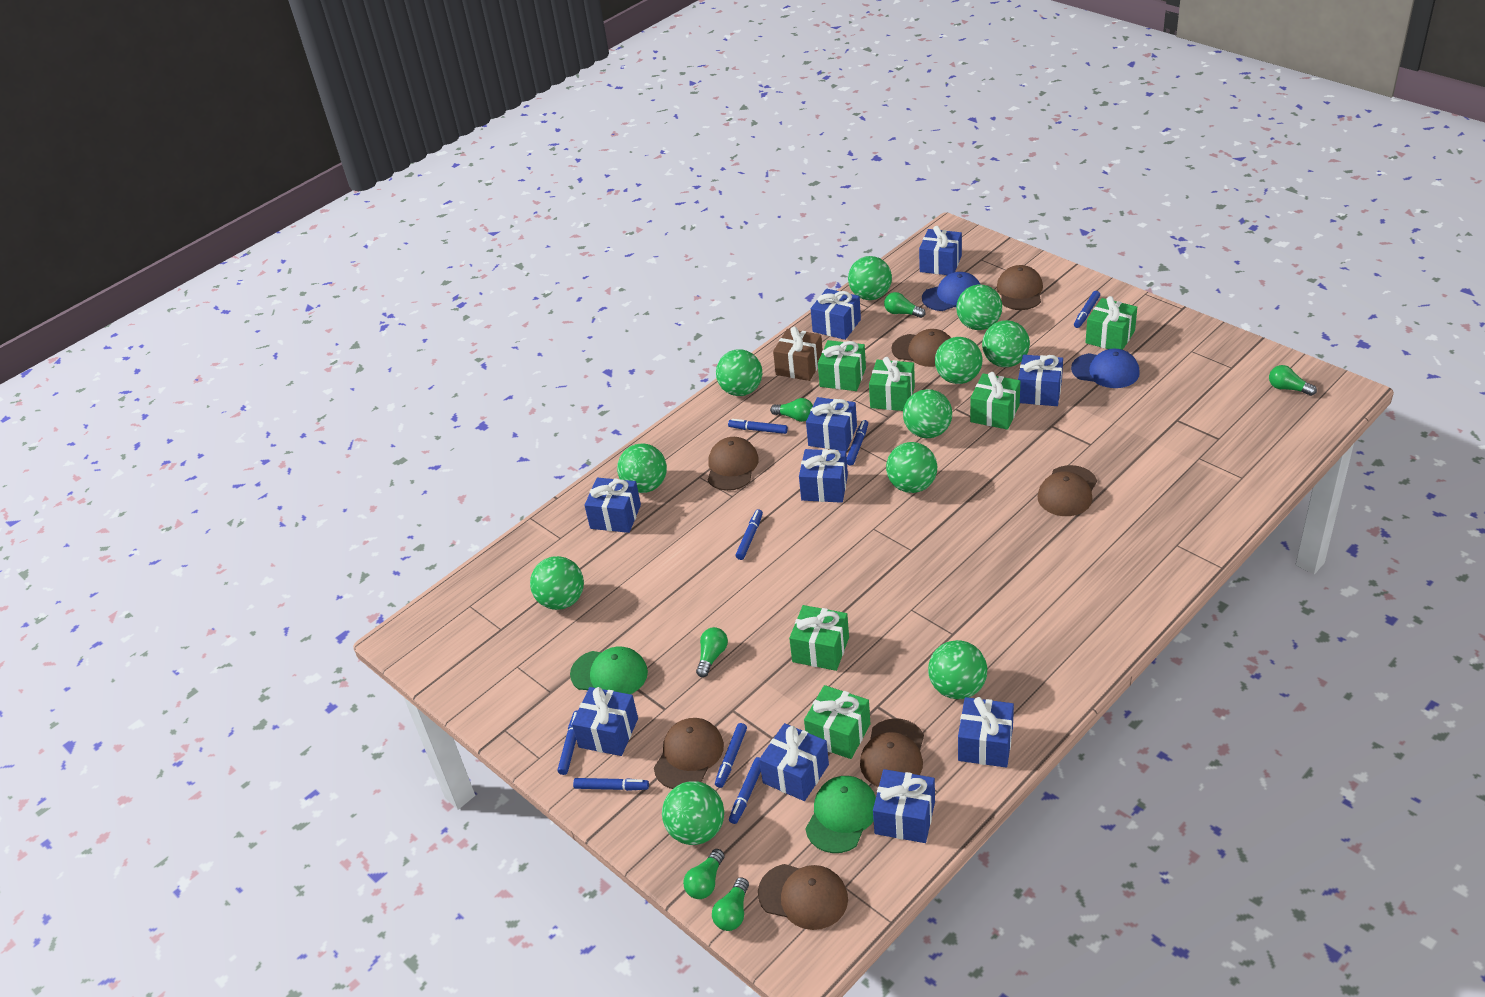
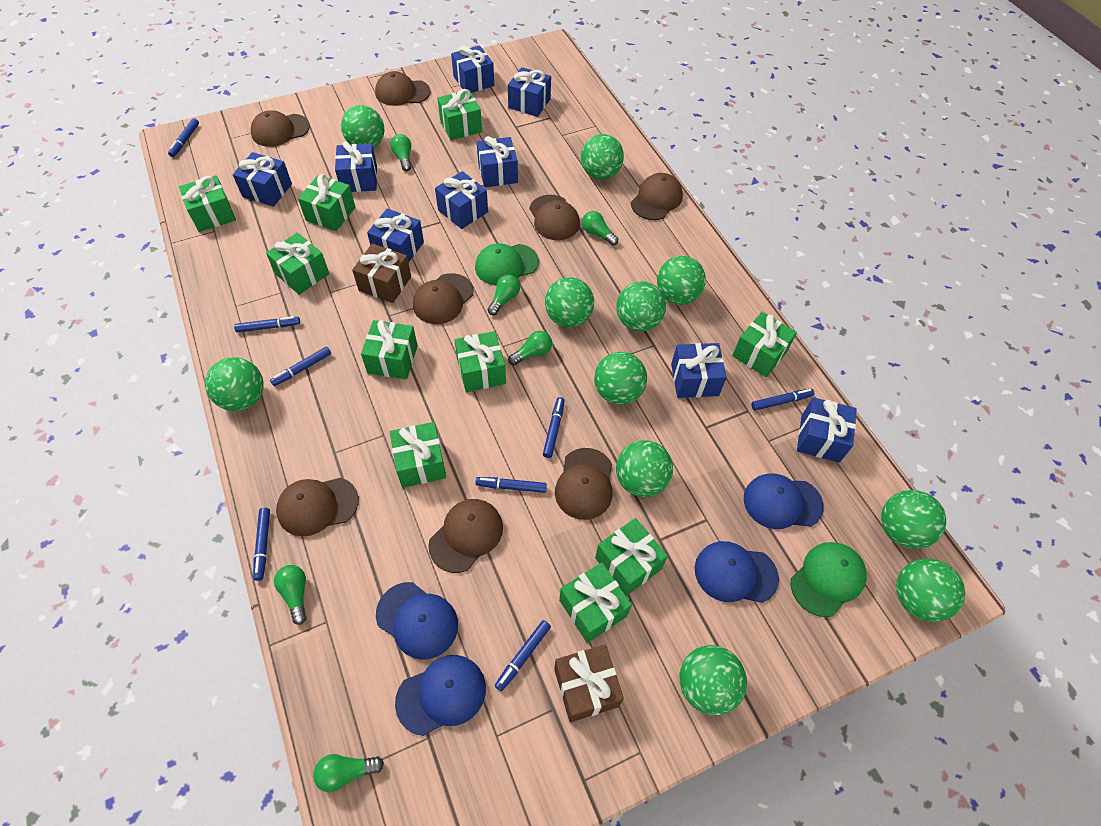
blue cap: [922,272,980,311] [1071,349,1140,388] = 2 -> [376,582,458,660] [395,655,486,736] [695,541,779,603] [744,473,824,529] = 4
blue gift: [572,687,638,756] [584,478,641,533] [759,723,829,801] [799,449,848,503] [806,397,857,451] [811,289,861,340] [873,769,935,843] [919,226,962,275] [958,697,1014,767] [1018,355,1063,406] = 10 -> [233,152,292,207] [335,141,377,192] [367,208,424,263] [435,171,488,229] [451,45,494,93] [477,136,518,187] [508,67,551,117] [671,343,727,398] [797,397,857,462] = 9
brown cap: [654,718,724,789] [708,437,759,491] [758,864,848,930] [860,718,924,787] [891,329,951,367] [997,265,1043,310] [1038,465,1097,516] = 7 -> [251,110,310,147] [276,478,359,536] [375,71,431,106] [413,273,474,324] [428,499,503,573] [529,195,580,240] [555,448,612,520] [631,173,683,220] = 8
brown gift: [773,327,822,381] = 1 -> [352,243,411,303] [554,644,624,722] = 2
green gift: [789,605,849,671] [804,685,871,759] [818,340,866,391] [869,357,915,411] [970,372,1020,430] [1086,296,1137,350] = 6 -> [179,175,236,232] [266,232,329,295] [298,174,355,231] [361,320,418,379] [390,422,446,488] [437,89,482,140] [454,331,506,392] [559,562,632,643] [595,518,668,596] [732,312,797,377] = 10

